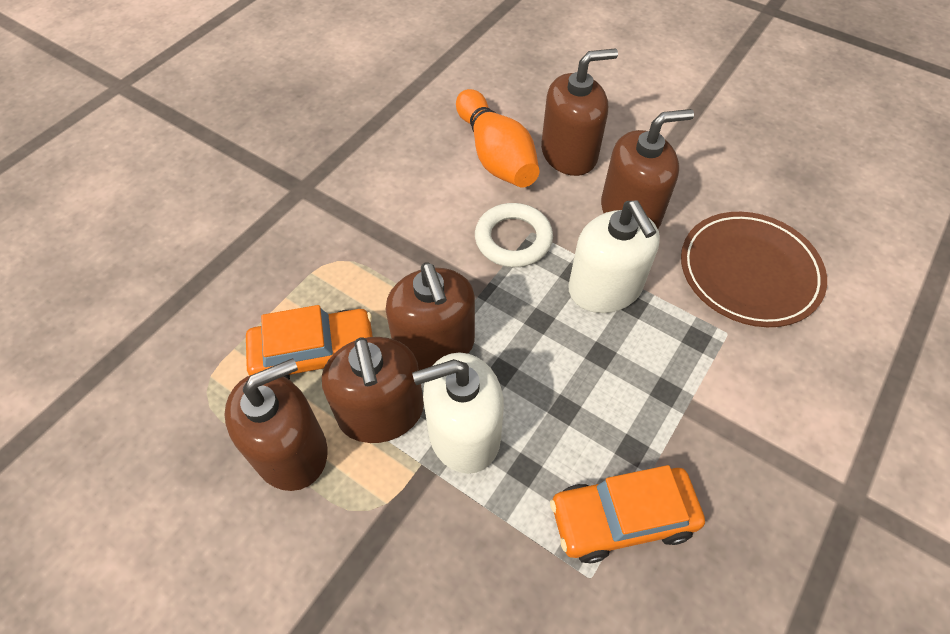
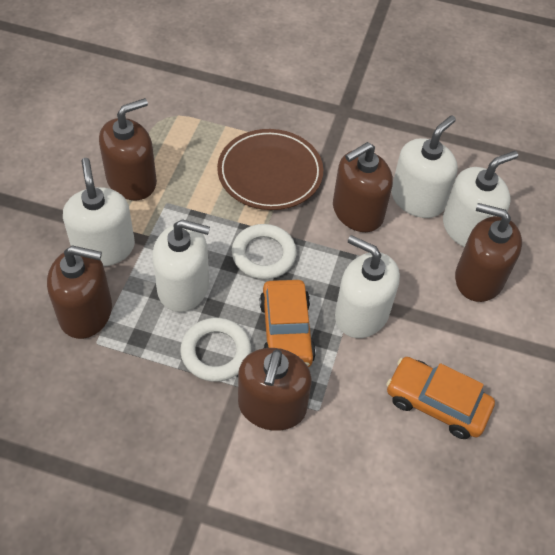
orange bowling pin: [456,89,539,188] = 1 -> none = 0
white ring: [475,203,553,267] = 1 -> [180,318,251,382] [232,224,297,279] = 2
white soap dispenser: [412,352,504,474] [568,200,660,313] = 2 -> [63,158,135,267] [153,219,210,312] [335,235,400,338] [391,115,458,218] [443,151,518,247] = 5

